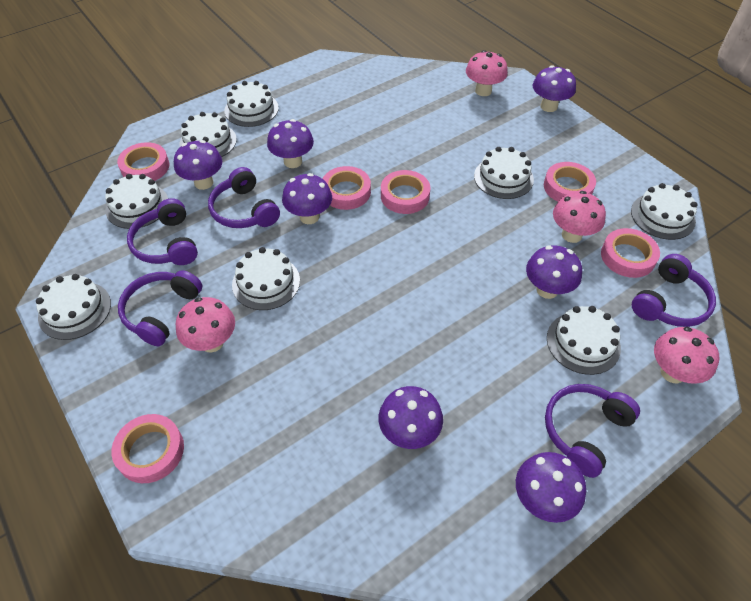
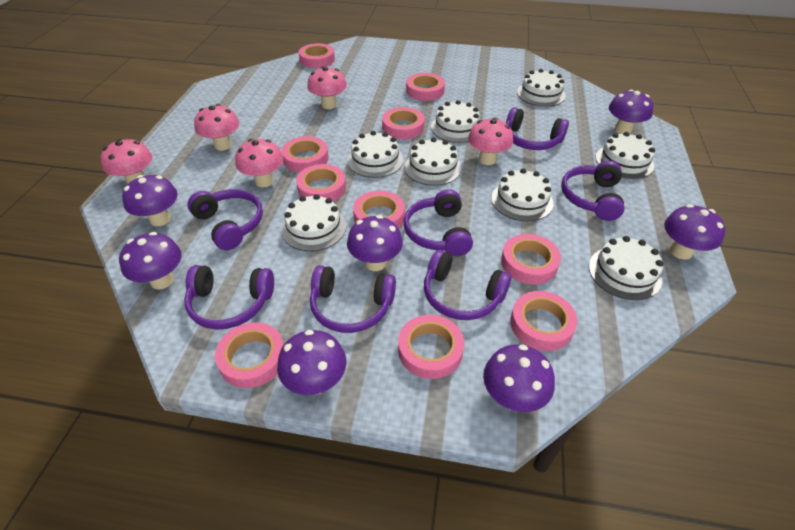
pink mushroom: [176,297,235,353] [466,50,508,96] [553,191,606,243] [654,327,719,384] = 4 -> [101,138,152,184] [194,104,239,151] [235,139,284,187] [307,66,347,109] [468,117,513,165] = 5
pink tape: [111,414,184,483] [117,142,169,181] [323,166,371,210] [381,170,431,214] [544,162,596,202] [601,228,660,278] = 6 -> [215,322,284,388] [281,136,329,173] [296,164,346,202] [299,43,335,68] [353,191,405,228] [382,107,425,139] [398,315,464,379] [406,73,445,101] [501,234,561,284] [510,291,577,351] = 10
purple headphones: [118,270,202,346] [127,198,198,265] [208,167,280,228] [545,384,640,478] [632,254,716,327] = 5 -> [184,265,274,330] [188,189,263,250] [310,265,396,333] [404,189,473,256] [424,249,511,320] [506,107,569,150] [561,161,625,221] = 7

